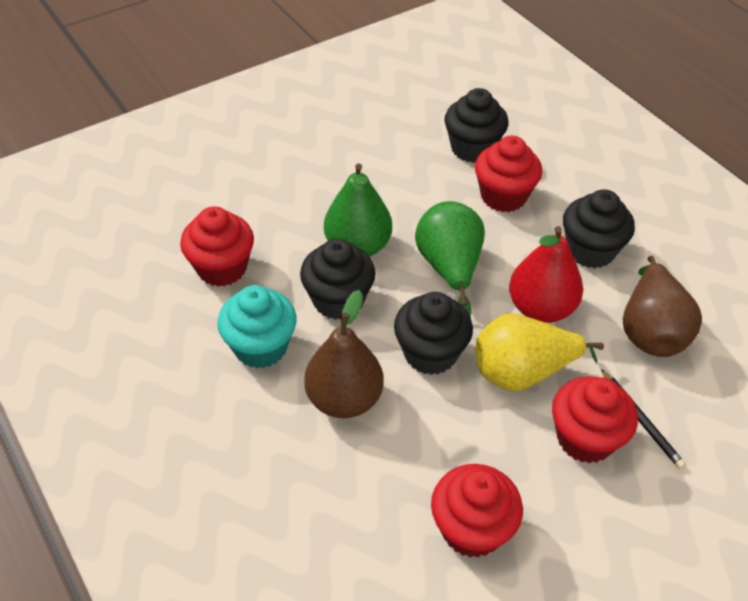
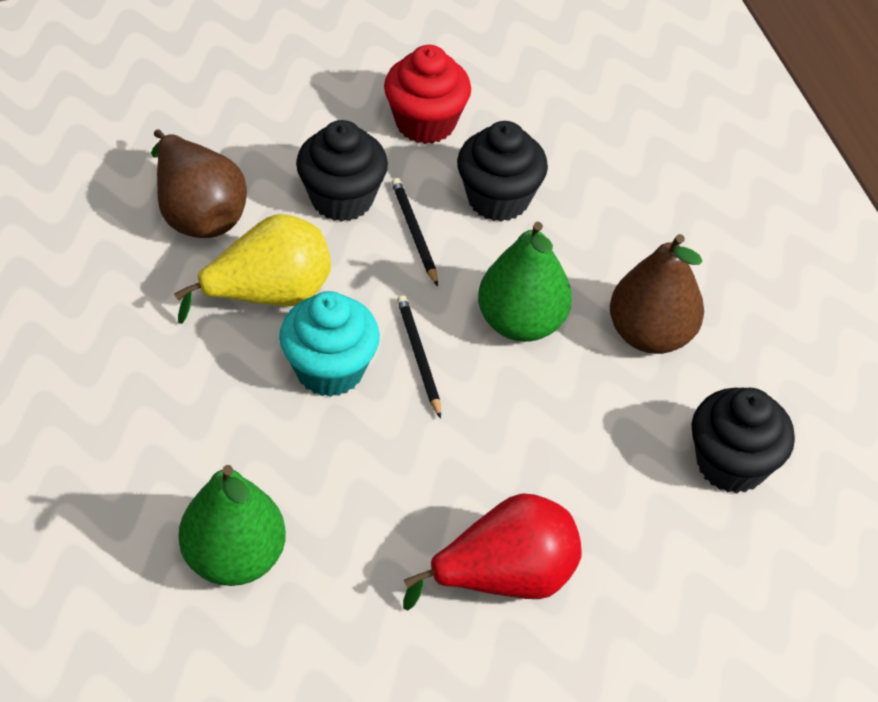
black cupcake: [300,238,375,320] [394,292,473,375] [444,88,508,163] [563,189,635,268] = 4 -> [296,120,388,222] [457,121,548,222] [691,388,795,493] = 3
black pencil: [601,369,686,469] = 1 -> [392,178,438,286] [397,295,441,419] = 2
red cupcake: [180,206,254,287] [431,464,523,557] [475,135,542,212] [552,376,638,463] = 4 -> [384,45,471,144] = 1

